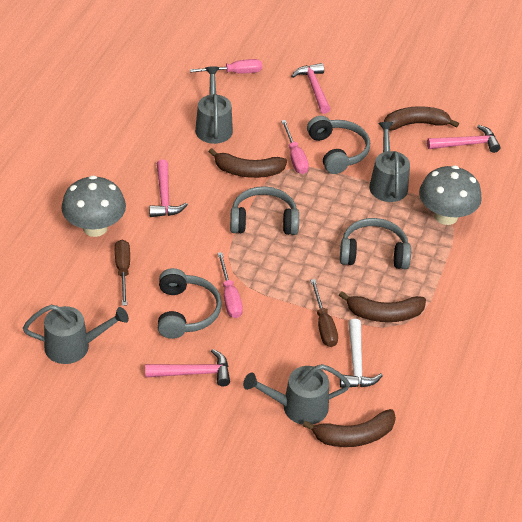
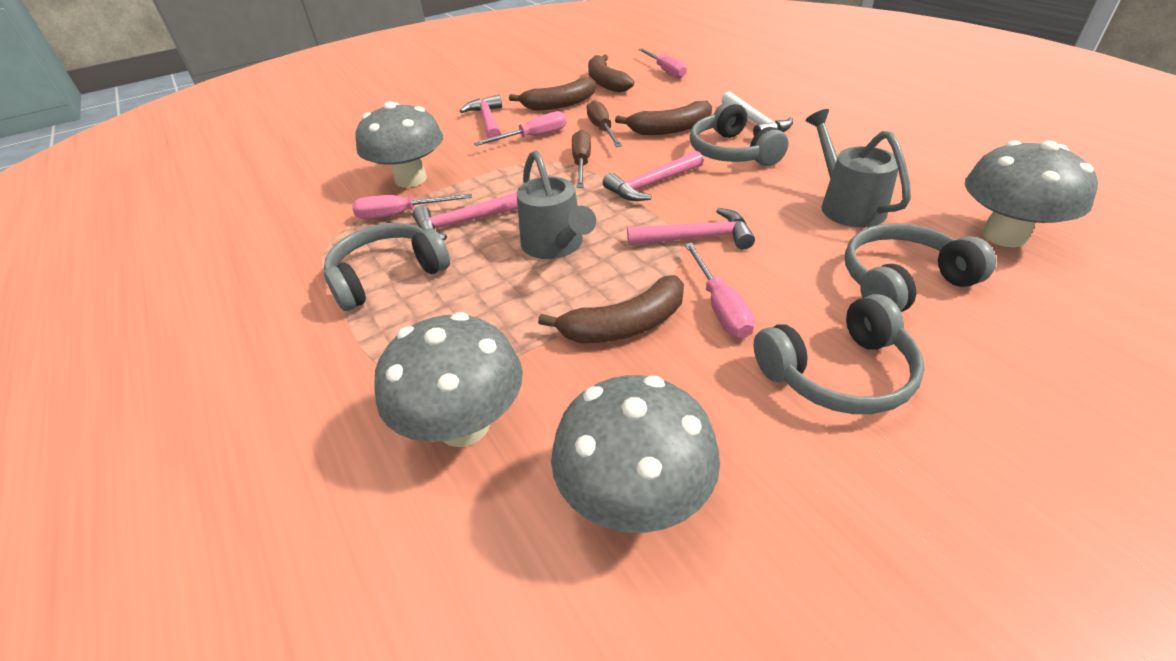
grey mushroom: [61,175,126,237] [419,165,482,225] = 2 -> [356,101,443,187] [374,312,523,447] [551,375,720,533] [965,141,1098,248] = 4
grey watering can: [23,305,129,364] [195,66,233,144] [243,364,350,425] [369,122,410,202] = 4 -> [517,150,596,259] [805,109,911,228] = 2
pink screwdriver: [190,59,262,73] [218,252,243,318] [281,120,309,174] = 3 -> [352,194,472,219] [474,111,567,146] [638,48,687,79] [685,243,755,338] = 4

